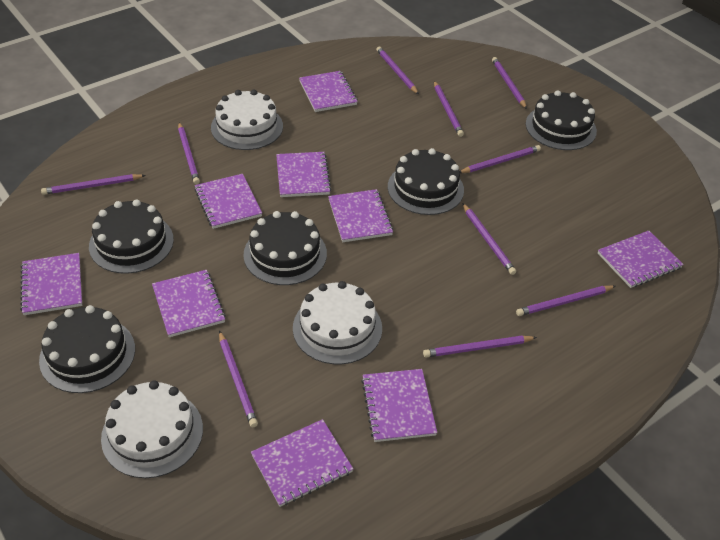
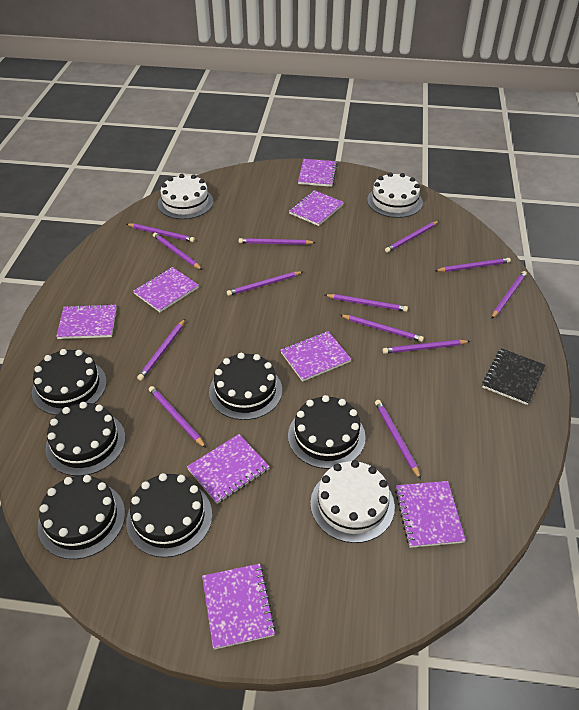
black cake: [39,305,135,393] [89,199,174,274] [243,211,327,285] [388,148,464,215] [526,90,597,150] = 5 -> [32,349,107,415] [38,475,125,559] [45,402,125,476] [126,473,212,558] [209,353,282,420] [288,395,366,469] = 6
black notebook: none = 0 -> [482,348,545,405] = 1
purple notebook: [20,253,82,315] [152,270,226,337] [194,174,262,229] [251,419,353,507] [276,152,331,197] [299,71,358,112] [328,189,393,242] [361,369,437,442] [598,230,684,288] = 9 -> [56,304,117,339] [133,267,199,312] [187,434,270,504] [202,564,276,650] [281,331,351,382] [289,190,344,226] [298,159,337,187] [395,481,466,548] = 8
purple pencil: [41,174,146,195] [178,123,200,184] [219,331,258,427] [376,46,419,94] [423,336,537,357] [434,81,464,137] [460,145,541,173] [462,203,516,275] [492,57,527,109] [516,286,616,316] = 10 -> [127,223,195,242] [137,319,185,381] [149,386,206,448] [153,233,202,270] [227,271,302,296] [239,238,316,245] [325,294,408,312] [340,315,424,342] [375,400,421,479] [383,340,470,354] [385,221,439,253] [435,258,511,272] [491,271,527,319] = 13

